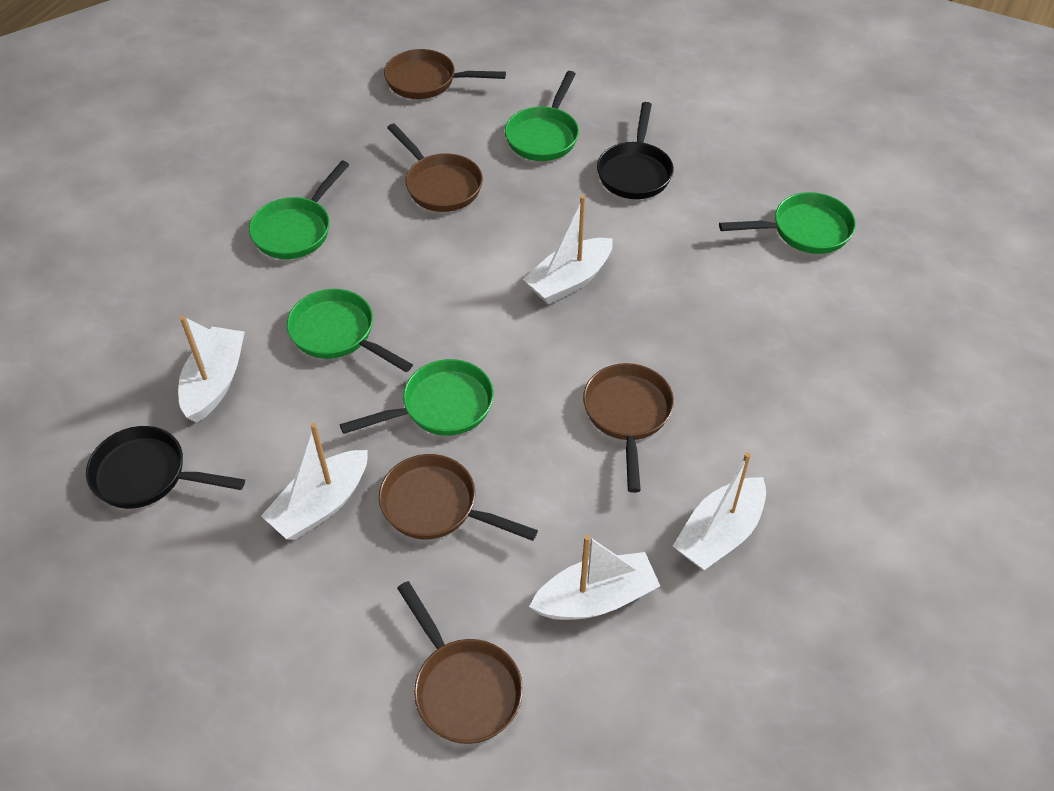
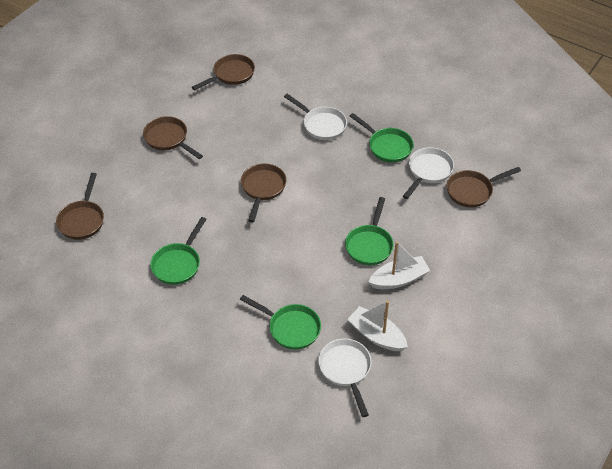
black pan: [86,426,245,509] [597,102,674,199] = 2 -> none = 0
green pan: [249,161,349,259] [287,289,413,372] [340,359,494,436] [505,71,579,161] [719,192,856,254] = 5 -> [150,217,207,285] [240,295,321,350] [345,197,394,265] [350,113,414,163] = 4
white boat: [178,316,245,423] [261,423,368,540] [523,195,613,304] [529,535,660,620] [673,452,766,570] = 5 -> [347,301,408,351] [368,241,430,289] = 2
white pan: none = 0 -> [284,94,347,140] [318,338,372,417] [403,147,454,199] = 3

